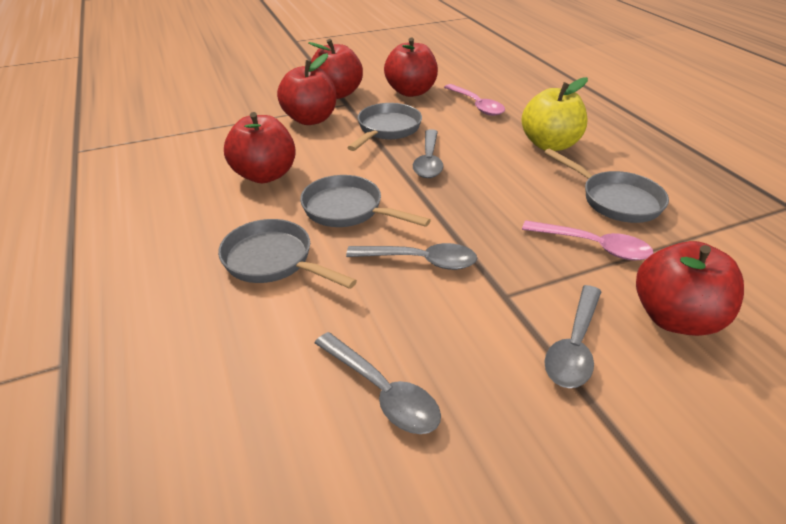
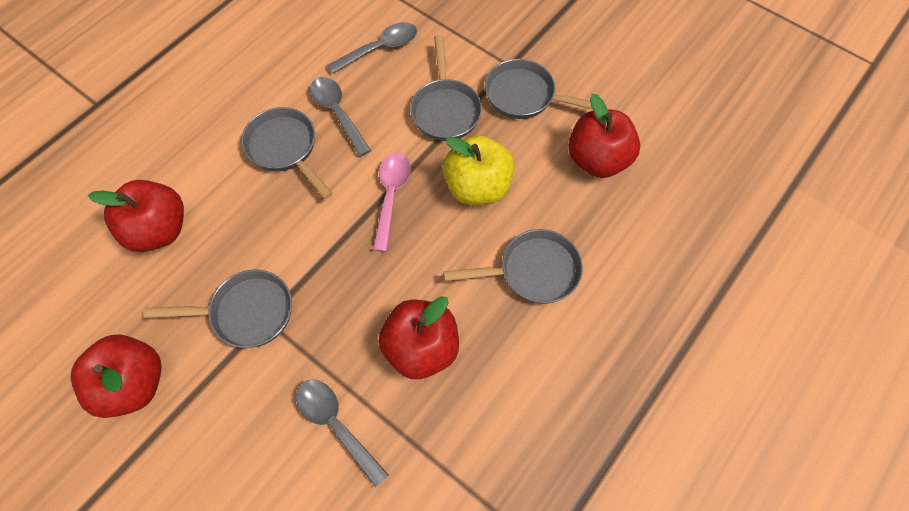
grey pan: [218,219,357,289] [300,175,431,227] [347,103,422,151] [544,148,669,223] = 4 -> [144,269,292,348] [241,107,333,199] [410,35,482,141] [443,229,583,304] [485,59,606,119] = 5
grey spoon: [315,332,441,434] [346,243,477,270] [413,129,443,178] [544,285,602,388] = 4 -> [296,380,389,487] [310,77,371,157] [327,22,417,74] = 3
pink spoon: [444,84,505,116] [522,220,654,261] = 2 -> [373,153,411,252] = 1
red apple: [224,112,296,183] [277,53,336,125] [308,39,363,99] [384,38,438,97] [636,241,744,336] = 5 -> [70,334,162,418] [88,180,184,252] [378,296,459,379] [568,94,640,178] = 4

